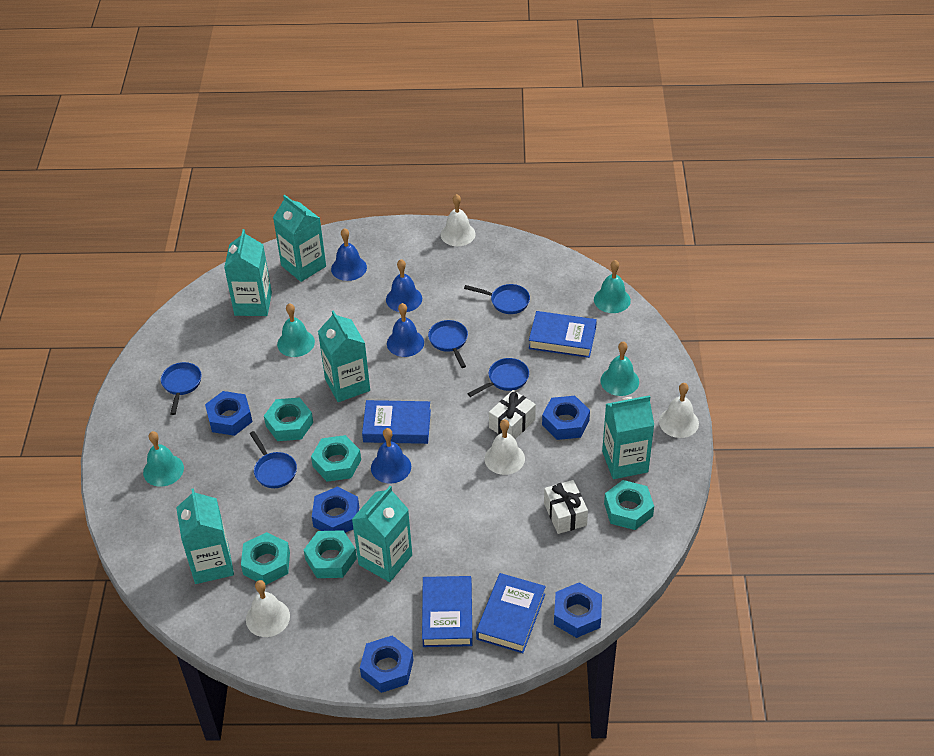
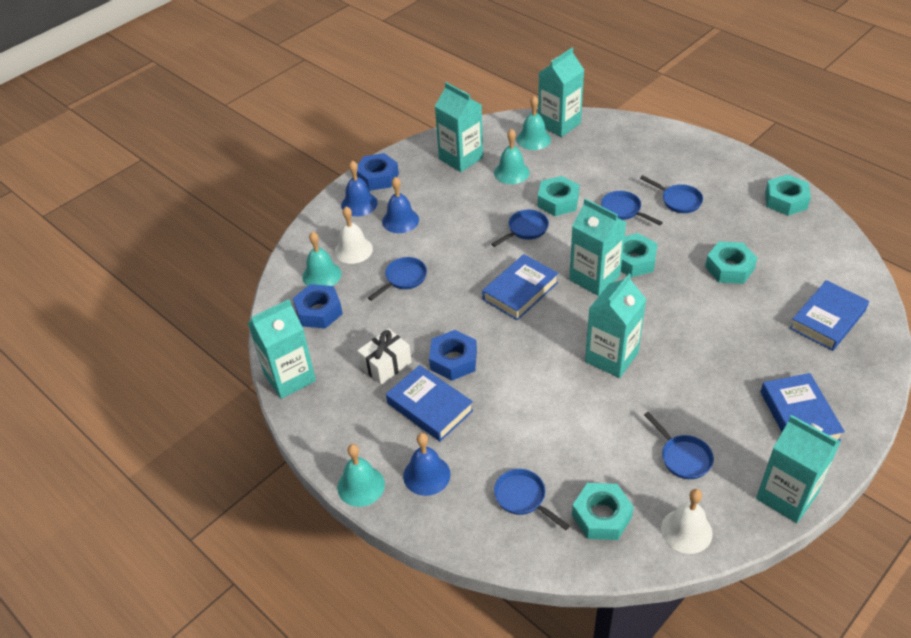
blue bell: [331,228,367,281] [371,428,411,483] [386,259,422,312] [387,303,424,357] = 4 -> [341,160,378,216] [382,177,419,233] [403,433,451,496] = 3
blue nut: [205,391,252,436] [312,486,359,533] [360,635,414,693] [542,396,590,440] [554,582,602,638] = 5 -> [293,284,343,329] [357,153,399,191] [429,330,477,381] = 3
blue pan: [161,362,202,415] [250,431,297,488] [428,320,468,368] [464,284,530,314] [467,358,529,397] = 5 -> [368,257,427,301] [491,210,549,247] [494,469,570,530] [601,191,663,225] [640,175,703,213] [644,412,714,479] = 6
white bell: [246,580,290,637] [441,194,476,246] [485,419,525,475] [659,383,699,438] = 4 -> [335,206,373,264] [661,489,712,554] = 2
white gift: [489,390,536,439] [544,480,588,534] = 2 -> [357,328,412,385] = 1

